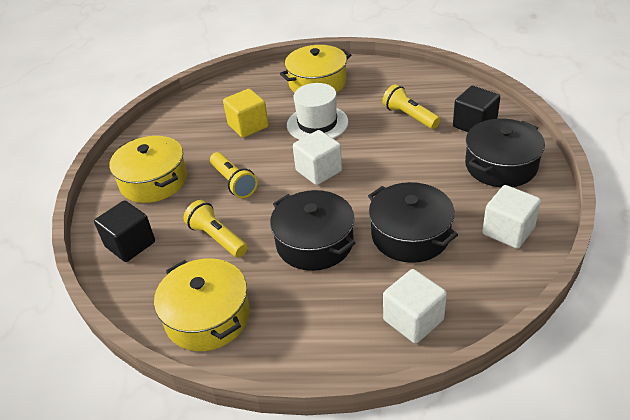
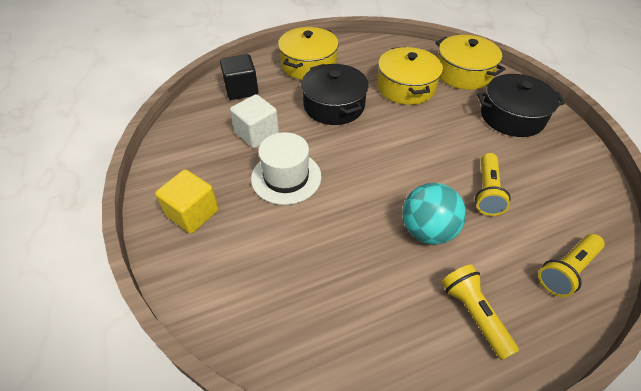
black cube: [94,201,155,262] [453,86,500,132] = 2 -> [220,54,258,100] = 1
black pot: [270,190,355,271] [368,182,458,263] [465,119,545,187] = 3 -> [301,64,369,125] [477,74,565,137] = 2
turquoise ball: none = 0 -> [402,183,466,245] = 1
white cube: [293,130,342,185] [383,269,447,344] [482,185,541,249] = 3 -> [230,94,279,148] = 1

